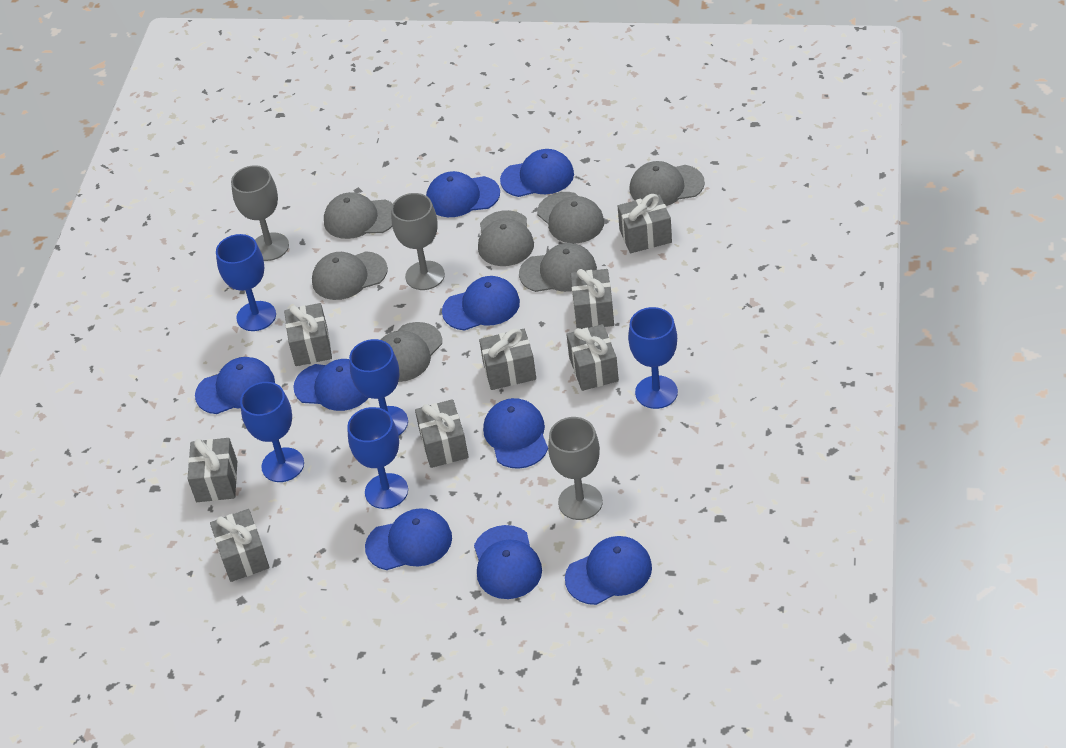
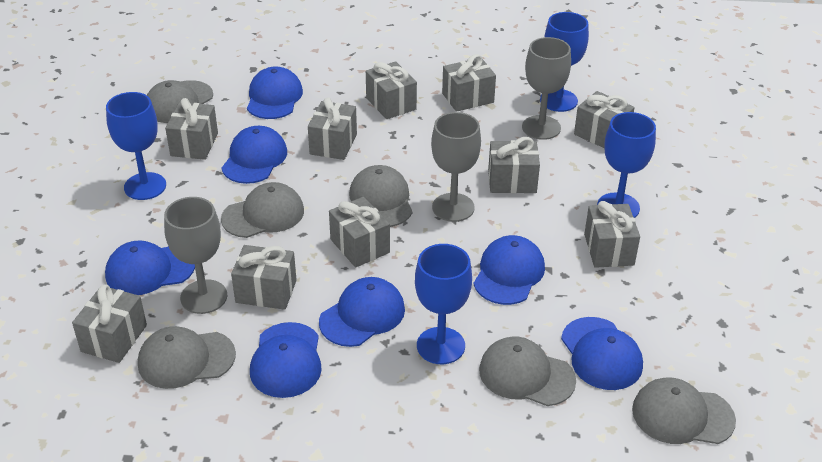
blue cap: [195,357,275,414] [293,359,368,411] [365,508,452,570] [426,171,500,217] [442,276,520,331] [474,525,542,599] [483,398,548,469] [500,149,574,197] [565,536,652,605] = 9 -> [105,240,195,295] [222,126,287,184] [247,66,303,119] [250,322,322,398] [319,277,405,347] [473,235,545,305] [561,317,643,390] = 7
blue goblet: [216,234,276,331] [240,382,304,482] [347,407,408,509] [349,339,408,435] [628,307,678,409] = 5 -> [106,92,166,200] [415,244,472,364] [540,12,589,112] [597,112,656,218] = 4
grey cap: [312,251,388,300] [324,192,393,239] [381,322,442,382] [478,210,534,266] [519,243,597,292] [537,192,604,243] [629,161,705,206] = 7 -> [138,326,236,389] [147,80,213,123] [221,182,304,238] [349,165,413,227] [479,336,576,406] [632,378,736,444] = 6
grey gift: [188,438,237,502] [210,509,270,582] [284,303,332,366] [415,399,469,468] [479,328,536,390] [566,324,619,391] [571,269,614,329] [618,194,672,253] = 8 -> [72,284,147,363] [165,98,218,160] [231,245,297,310] [308,98,357,160] [329,197,390,268] [366,61,417,119] [442,54,496,112] [488,137,540,193] [574,91,635,148] [584,201,640,268] = 10

